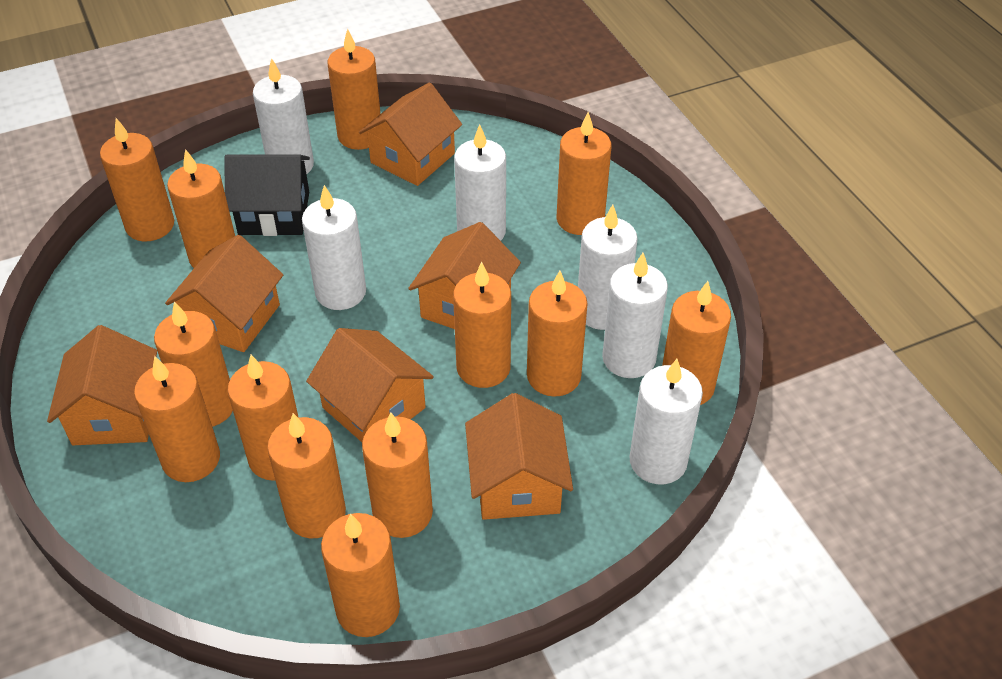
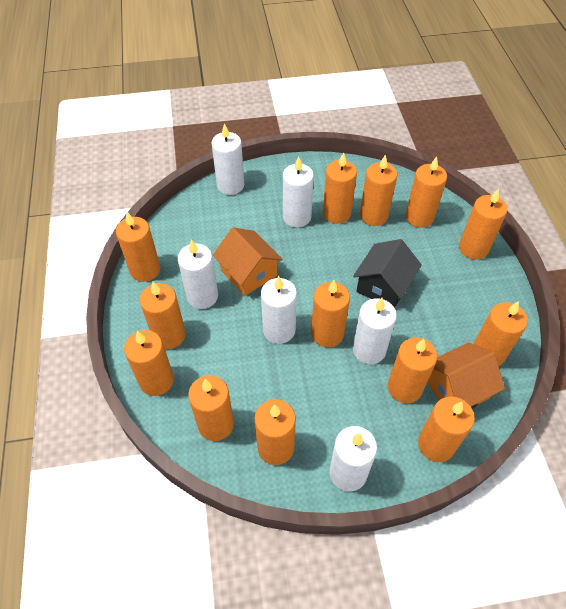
orange house: [47,325,157,445] [165,235,283,352] [306,328,434,442] [359,83,462,186] [408,222,521,329] [465,393,573,520] = 6 -> [213,227,283,296] [427,342,505,409] = 2

